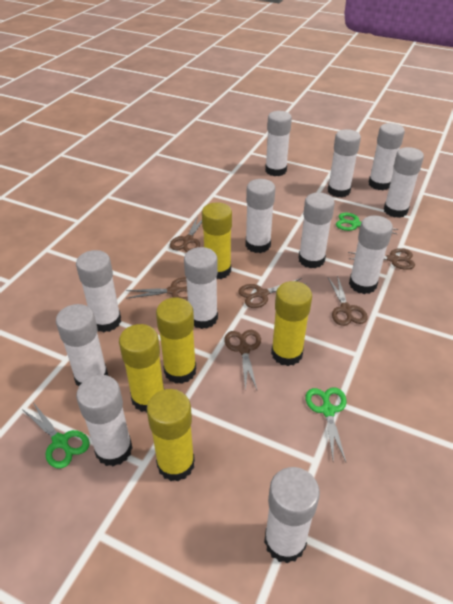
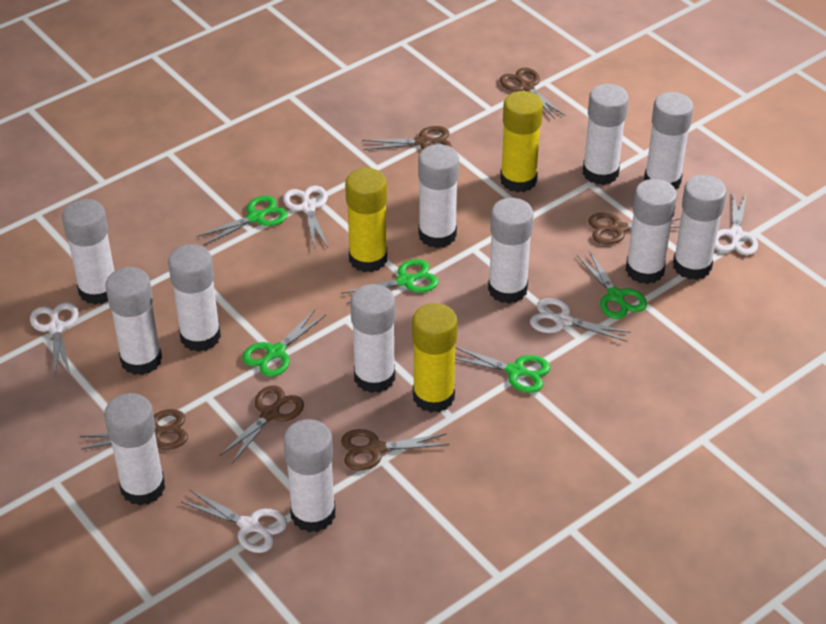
green scissors: [23,402,90,468] [305,387,346,462] [336,213,398,234] = 3 -> [197,196,288,245] [242,310,326,377] [341,259,438,304] [455,347,550,393] [577,251,647,319] = 5
white scissors: none = 0 -> [30,302,79,376] [181,489,287,553] [283,186,328,249] [530,298,631,342] [715,191,758,255] = 5
yellow glue stick: [119,324,164,412] [147,389,195,481] [156,298,196,384] [202,202,232,279] [271,281,312,366] = 5 -> [345,168,387,272] [412,303,458,413] [500,91,543,192] = 3

